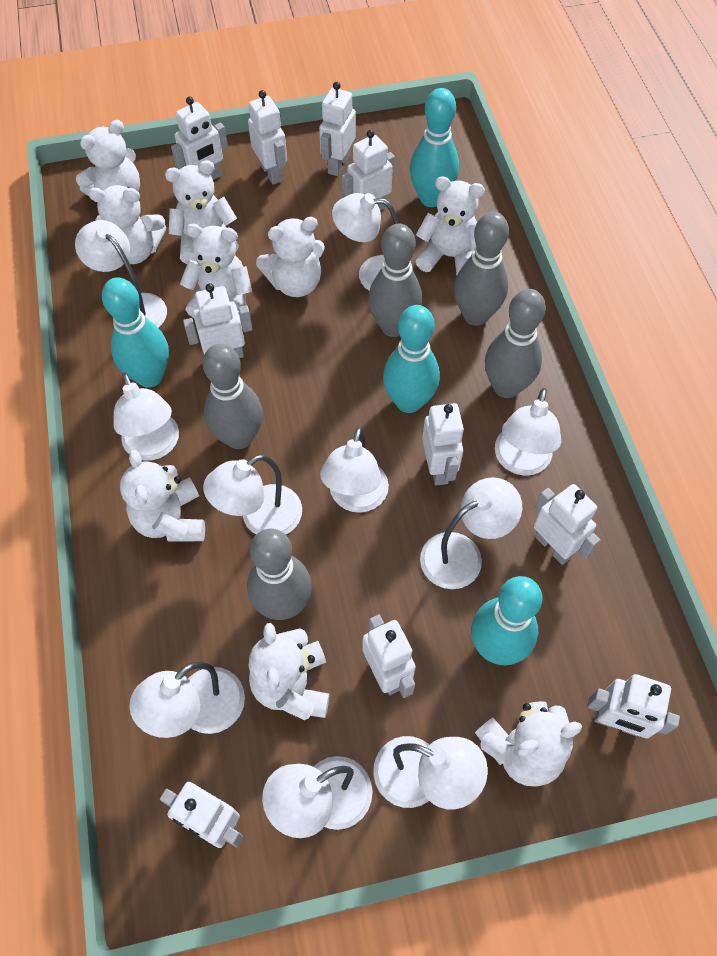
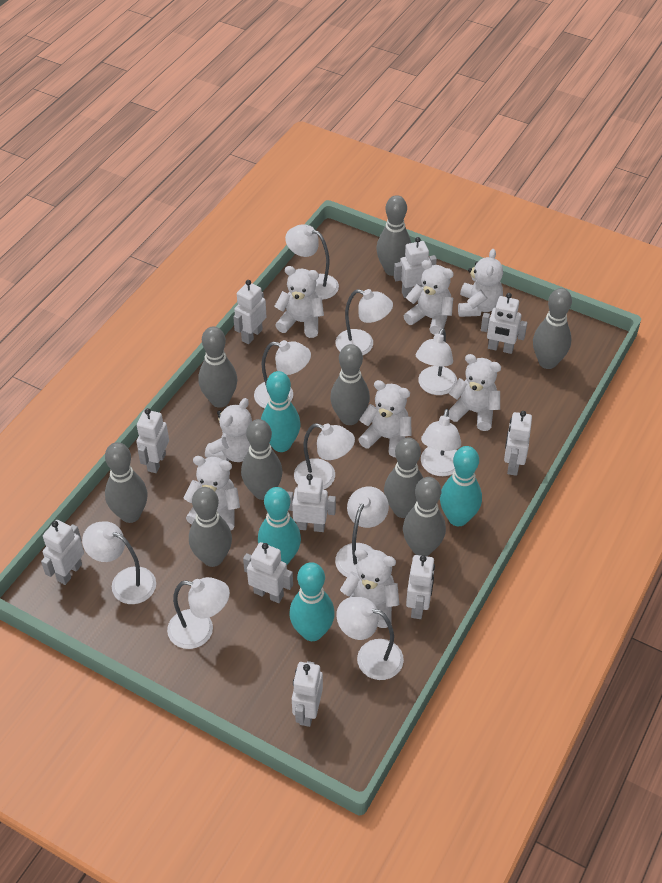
grey bowling pin: [203,344,263,449] [247,529,312,620] [368,224,422,337] [454,212,509,326] [485,289,546,398] = 5 -> [105,442,148,523] [189,487,232,567] [198,326,237,408] [241,419,283,500] [330,344,370,425] [376,195,411,276] [384,438,423,518] [403,477,446,556] [533,288,572,369] = 9
white teddy bear: [76,120,140,196] [88,185,167,264] [120,450,205,542] [165,160,239,264] [180,224,252,318] [248,623,329,720] [256,217,325,297] [416,176,485,275] [475,701,582,787] = 9 -> [184,456,240,531] [205,398,252,462] [274,266,324,338] [340,549,399,628] [358,380,412,457] [404,260,454,335] [449,354,501,431] [458,249,503,317] = 8

